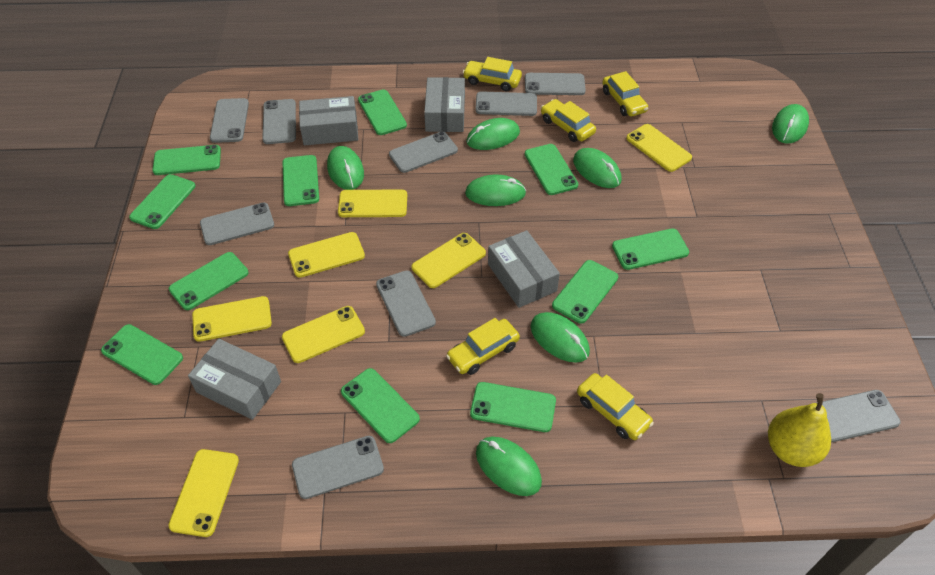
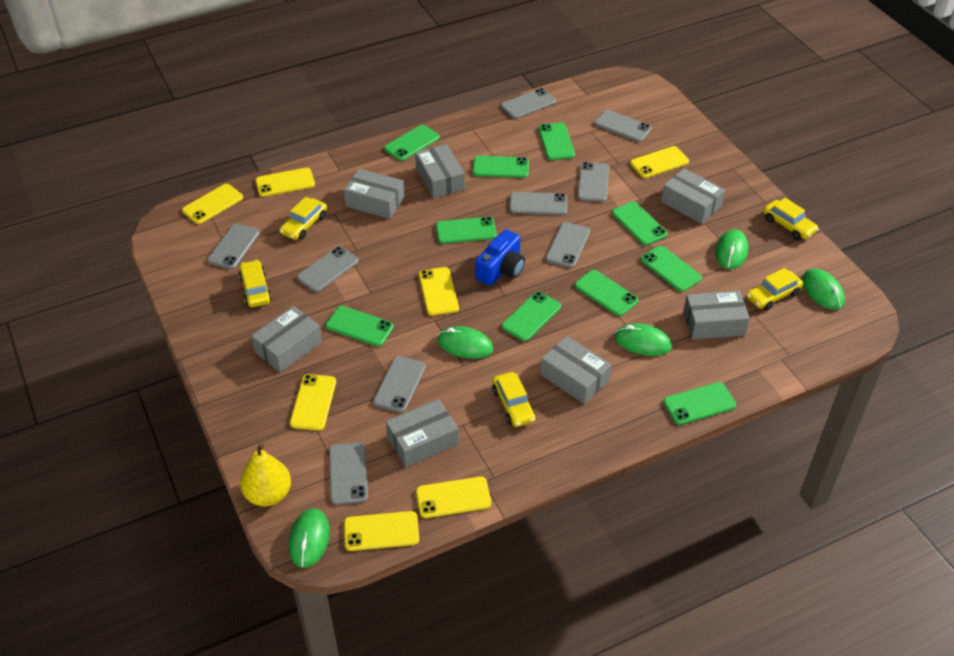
blue camera: none = 0 -> [475,229,525,286] = 1
green mouse: [327,146,364,190] [465,174,526,206] [466,118,520,150] [476,437,542,496] [531,312,590,363] [573,148,622,188] [772,104,809,144] = 7 -> [289,508,330,568] [437,326,493,359] [615,323,672,356] [715,229,748,269] [802,268,845,310] = 5
green phone: [101,324,183,385] [129,174,196,229] [153,145,221,175] [169,252,249,310] [283,155,319,206] [341,368,420,443] [358,89,407,135] [470,382,556,432] [525,144,578,195] [552,260,618,323] [612,228,689,270] = 11 -> [326,306,394,346] [384,125,440,161] [436,217,497,244] [473,156,529,178] [502,292,561,341] [538,122,575,160] [575,270,639,316] [612,201,668,246] [641,246,702,292] [663,382,736,425] = 10
grey box: [188,339,281,420] [299,96,358,145] [424,77,465,132] [488,230,560,308] = 4 -> [251,306,322,373] [344,169,405,219] [386,399,459,468] [415,144,465,199] [540,336,611,404] [661,168,725,224] [683,291,750,340] = 7

